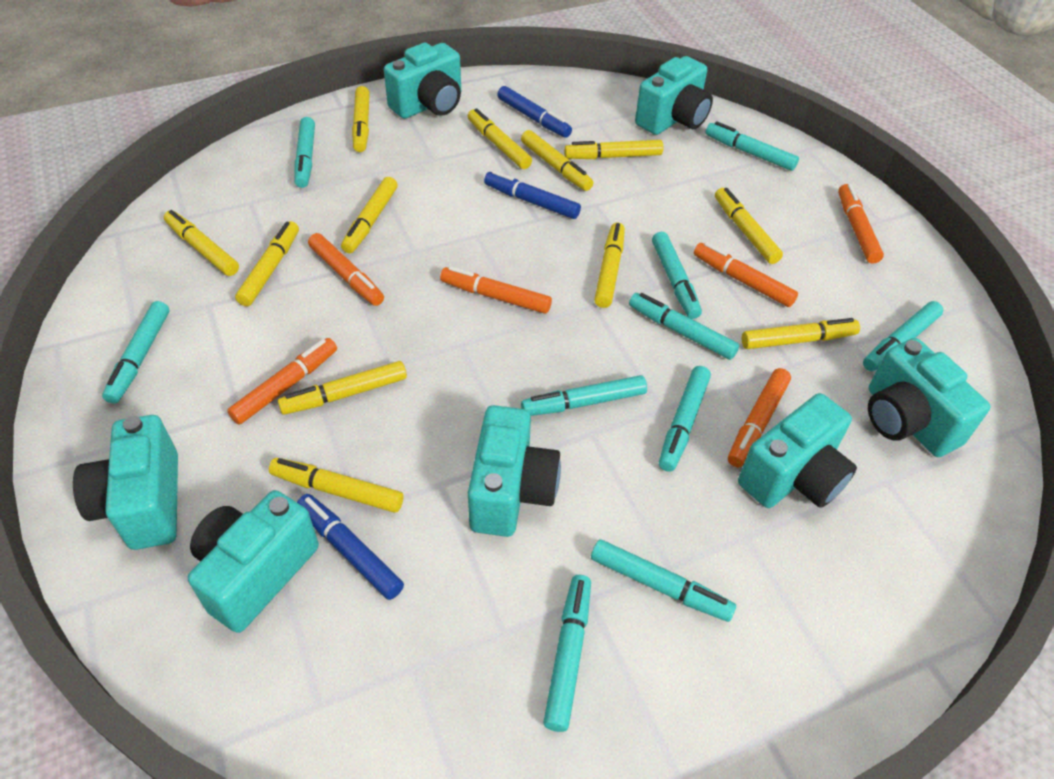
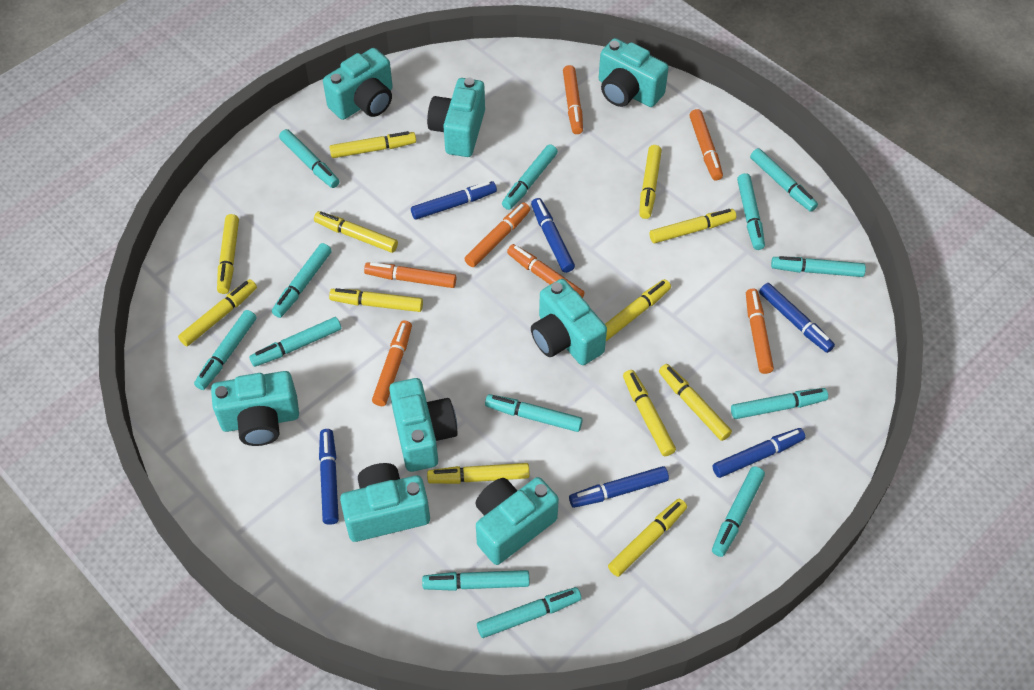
blue marker: [297,494,404,600] [484,170,581,219] [497,86,572,138] = 3 -> [319,429,339,525] [411,181,497,220] [531,198,575,273] [569,466,669,508] [713,428,805,478] [759,283,835,353] = 6
orange marker: [227,338,337,425] [308,233,384,306] [440,266,552,314] [694,242,798,307] [728,368,791,467] [838,184,884,264] = 6 -> [364,262,456,288] [372,320,412,406] [465,203,530,267] [507,244,585,298] [563,65,583,134] [689,109,723,181] [746,289,774,374] = 7
turquoise camera: [73,415,178,550] [188,490,319,633] [384,43,461,119] [468,405,561,537] [635,56,713,135] [738,393,857,508] [868,338,990,457] = 7 -> [211,371,299,446] [323,48,393,120] [340,463,430,542] [389,378,458,472] [427,78,485,157] [476,477,559,565] [531,279,607,365] [599,38,669,107] = 8
turquoise marker: [102,301,170,404] [294,117,315,188] [521,375,647,416] [543,575,591,732] [591,539,736,622] [629,293,739,360] [652,232,702,319] [659,366,711,472] [706,121,799,171] [863,301,943,371] = 10 -> [194,310,257,390] [249,317,341,367] [272,243,332,318] [279,129,339,188] [422,570,530,591] [477,587,581,638] [485,394,583,432] [502,144,558,210] [712,466,765,557] [731,388,828,419] [737,173,765,250] [750,148,818,212] [771,256,866,277] = 13

